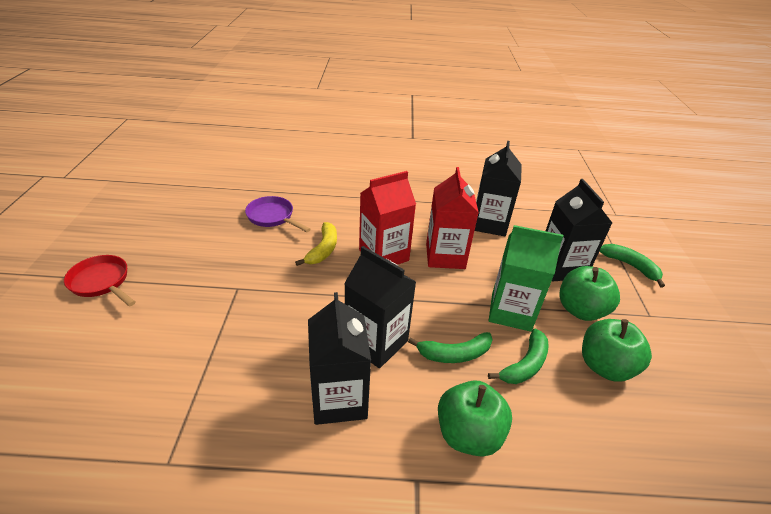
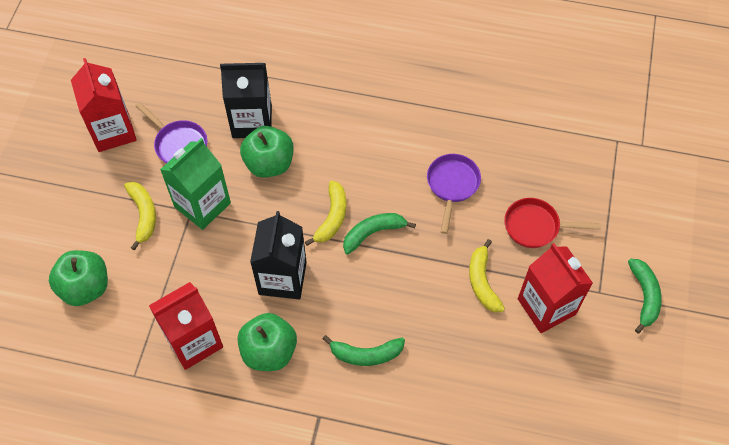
black carton: [308,292,371,425] [344,246,416,368] [475,141,522,236] [546,179,612,281] = 4 -> [220,63,272,138] [250,211,307,299] = 2
purple pan: [245,196,311,232] = 1 -> [135,102,207,163] [427,154,481,234] = 2
red carton: [359,171,416,265] [426,167,479,269] = 2 -> [71,58,137,152] [149,282,223,370] [518,243,593,333] = 3
yellow banana: [295,222,337,266] = 1 -> [124,182,156,250] [305,181,346,246] [469,239,505,312] = 3

